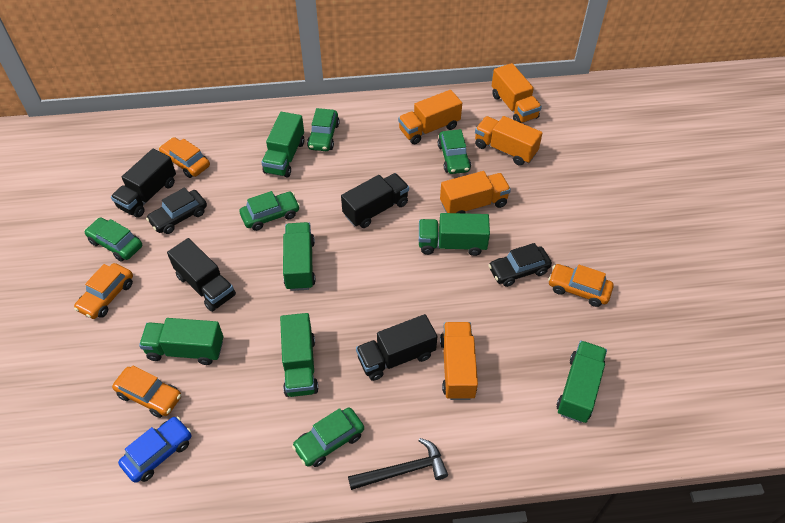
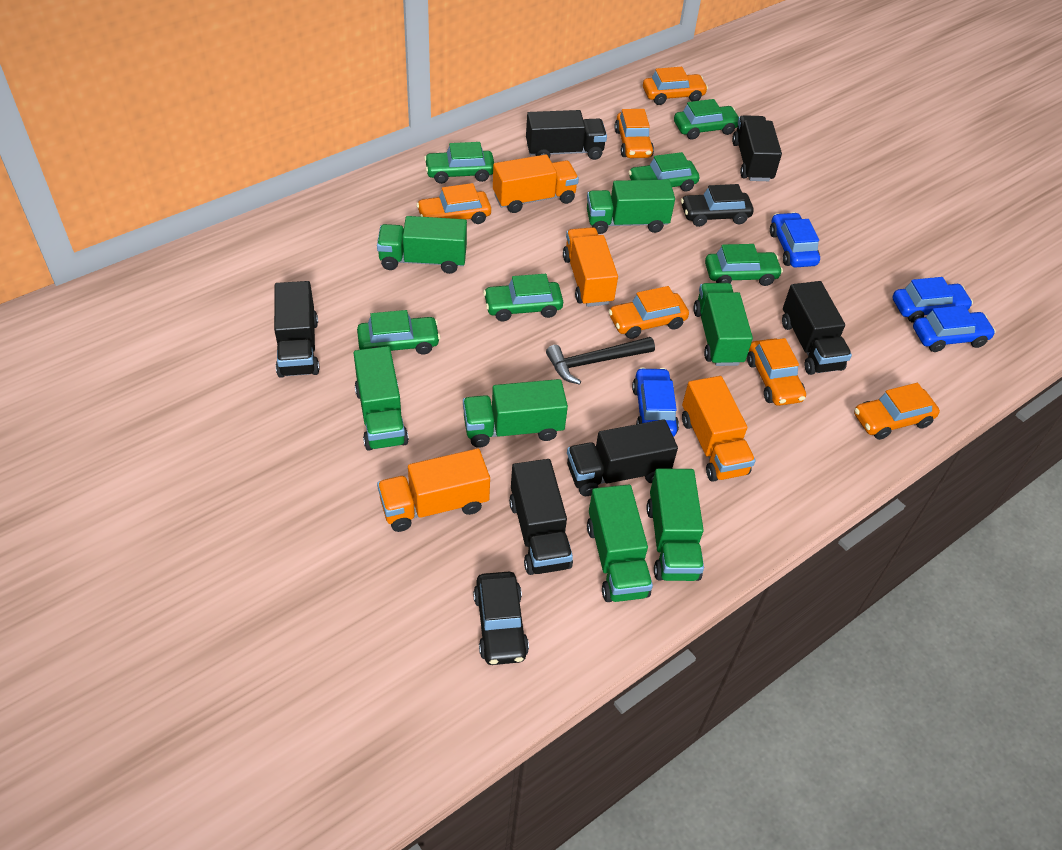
black truck: [111,149,176,218] [167,238,236,312] [341,173,409,228] [356,314,437,381] = 4 -> [274,281,320,378] [509,459,573,575] [526,110,607,160] [567,419,678,496] [732,115,782,181] [782,281,852,375] = 6
blue car: [118,416,191,483] = 1 -> [632,367,679,437] [770,212,820,268] [892,277,973,323] [913,305,996,352] = 4
green car: [84,218,142,262] [239,191,300,231] [292,407,364,467] [307,108,339,151] [438,129,471,174] = 5 -> [357,310,441,354] [424,142,494,184] [483,274,563,321] [628,152,699,192] [674,99,739,140] [705,244,783,286] = 6
green truck: [139,318,223,365] [261,112,304,178] [280,313,319,397] [283,222,315,291] [419,213,490,256] [557,341,607,423] = 6 -> [354,346,409,451] [377,216,467,274] [463,379,568,448] [587,180,675,234] [587,485,653,602] [646,468,704,581] [693,283,753,366] = 7
orange car: [74,263,133,319] [112,366,181,418] [159,137,210,178] [548,264,614,307] = 4 -> [416,183,491,224] [609,286,689,339] [614,109,654,158] [643,67,708,105] [747,338,806,406] [854,383,940,440] = 6
orange truck: [398,90,462,144] [440,171,511,213] [440,322,478,400] [475,116,543,166] [492,63,542,123] = 5 -> [377,448,490,532] [493,154,579,213] [563,227,618,307] [682,376,755,482] = 4

